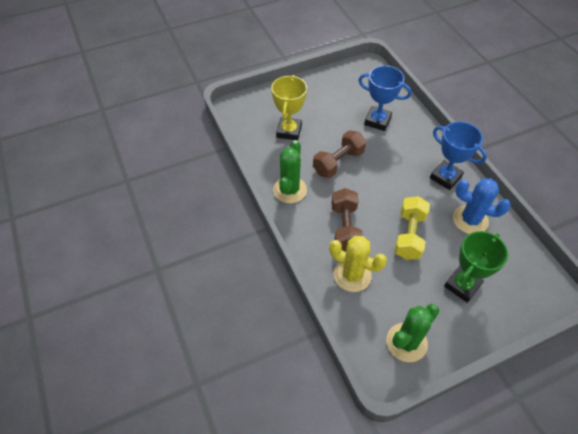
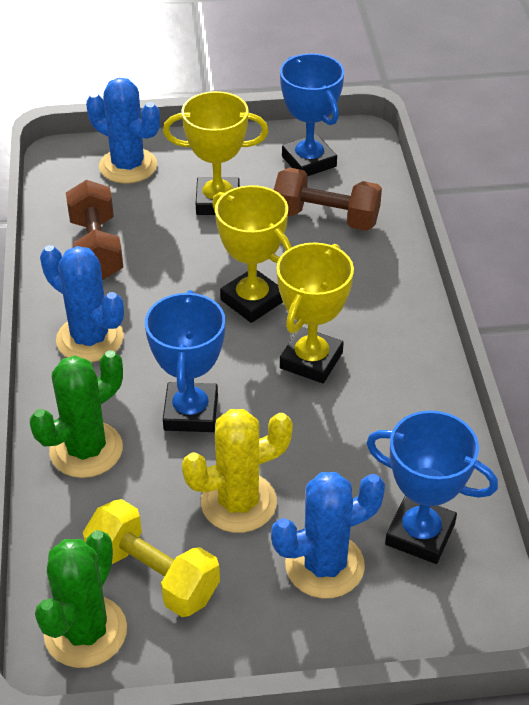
blue cactus: [453,178,511,234] = 1 -> [40,245,124,362] [86,78,160,184] [271,472,385,598] = 3
blue trophy: [359,65,412,131] [430,121,487,190] = 2 -> [145,290,225,432] [280,53,344,176] [366,411,498,564] = 3
green trophy: [444,231,508,303] = 1 -> none = 0
yellow trophy: [271,75,307,141] = 1 -> [163,91,268,215] [212,185,292,323] [277,242,354,383] = 3

